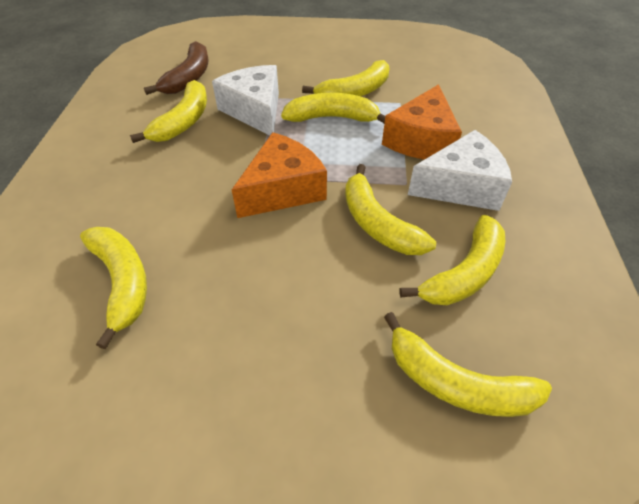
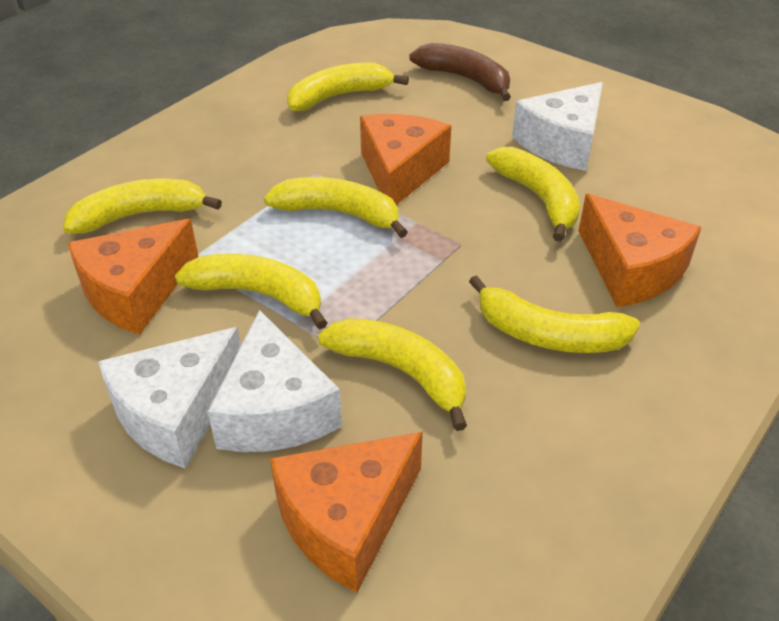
orange cheese: [232,132,327,218] [382,84,462,160] = 2 -> [68,219,199,335] [270,432,423,593] [360,114,451,205] [578,194,702,307] = 4
white cheese: [212,65,279,136] [408,130,512,211] = 2 -> [98,327,241,469] [207,310,342,452] [512,82,603,171] = 3

